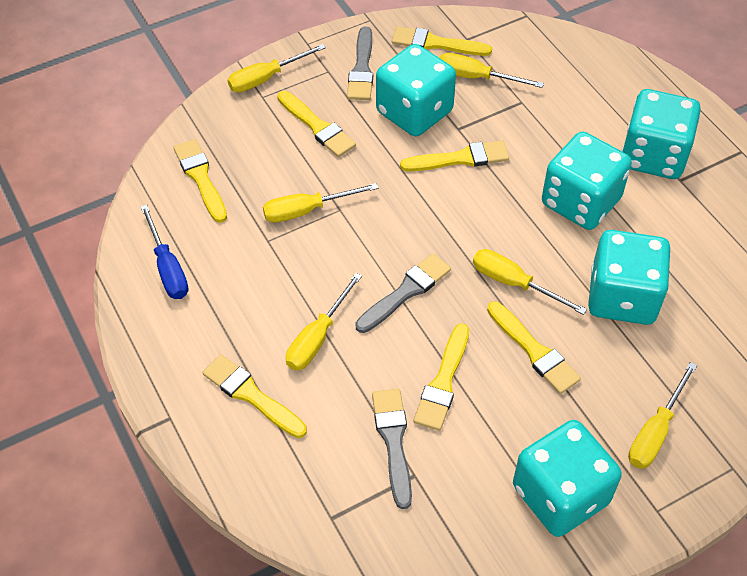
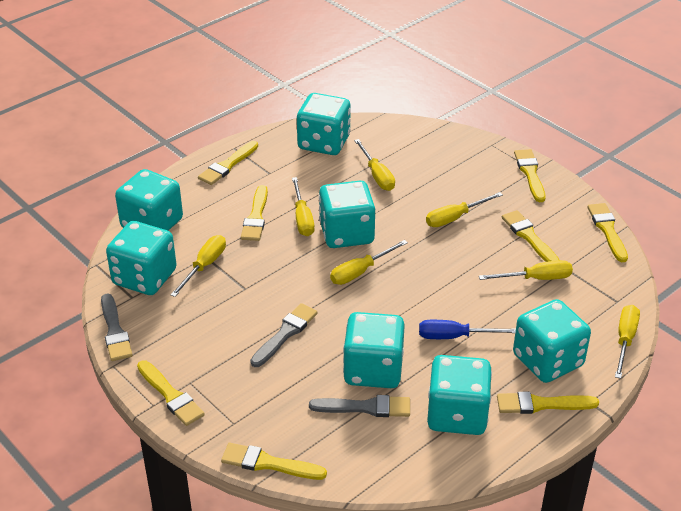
turquoise dice: [376,44,456,137] [513,420,622,537] [542,132,632,230] [588,230,671,325] [621,89,701,179] = 5 -> [106,221,177,295] [115,169,183,231] [297,93,351,155] [319,181,375,248] [343,312,405,388] [427,355,492,435] [513,299,591,383] = 7
yellow brush: [173,139,227,223] [202,354,307,438] [277,91,356,157] [392,26,492,56] [400,140,509,171] [413,323,469,431] [487,301,581,394] = 7 -> [137,360,205,426] [198,141,258,185] [221,443,327,480] [241,185,268,241] [497,392,599,414] [502,210,559,262] [514,149,545,202] [588,203,628,262] = 8
yellow screwdriver: [227,44,326,92] [263,183,378,223] [286,273,362,370] [439,53,544,88] [473,249,587,315] [628,362,697,469] = 6 -> [170,235,226,297] [292,177,314,236] [330,240,408,285] [354,139,395,191] [426,192,503,227] [479,260,573,280] [615,305,640,379] = 7

